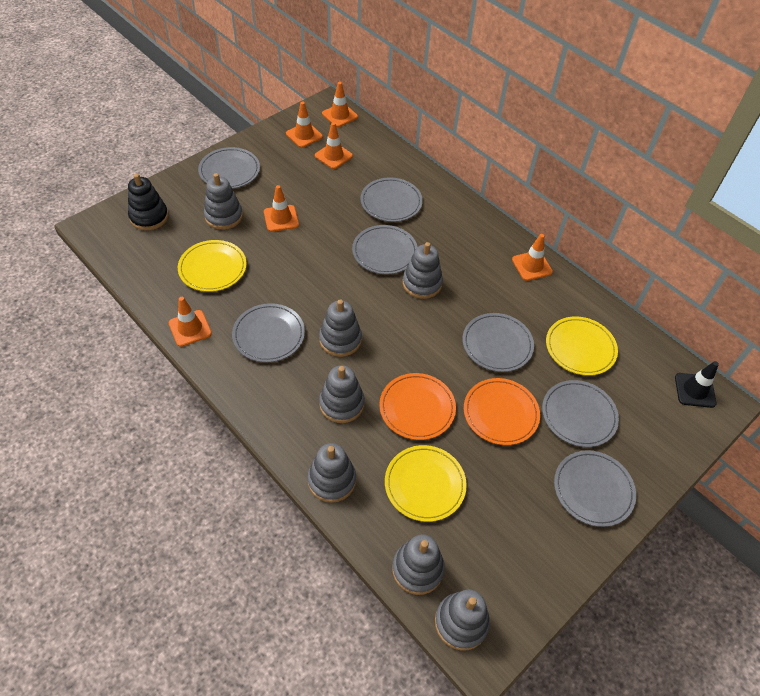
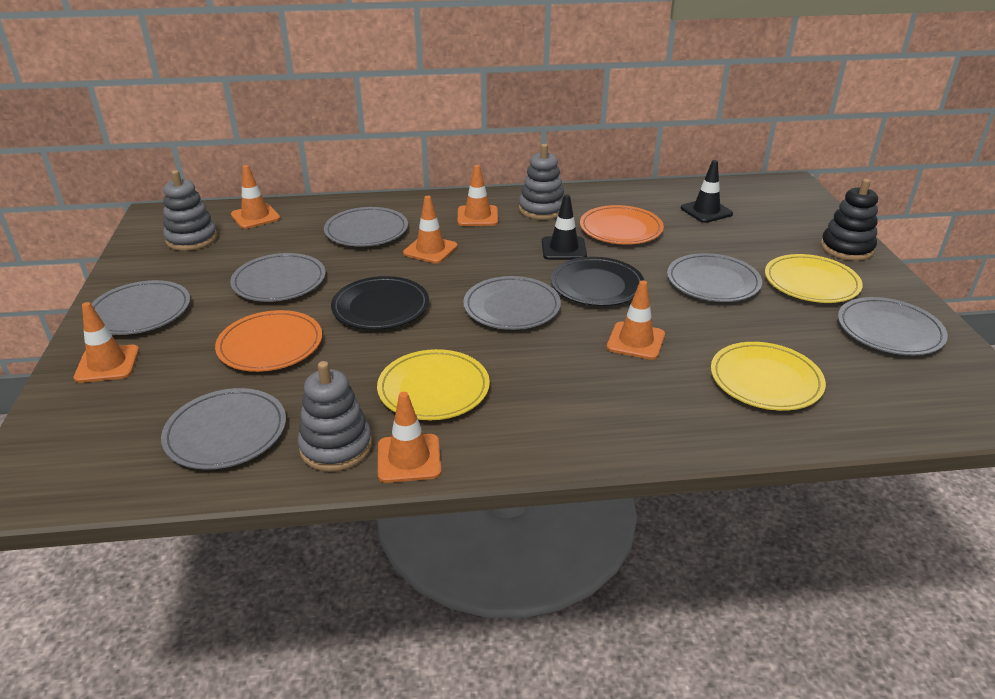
black plate: none = 0 -> [331,276,429,330] [551,257,644,306] = 2
black traffic cone: [675,361,719,408] = 1 -> [542,195,587,260] [681,160,733,223] = 2
grey stacking toy: [204,173,243,230] [308,443,356,503] [319,299,362,357] [319,365,365,423] [392,534,445,595] [403,242,443,299] [435,590,490,651] = 7 -> [163,170,218,251] [298,361,372,472] [519,144,564,220] = 3

